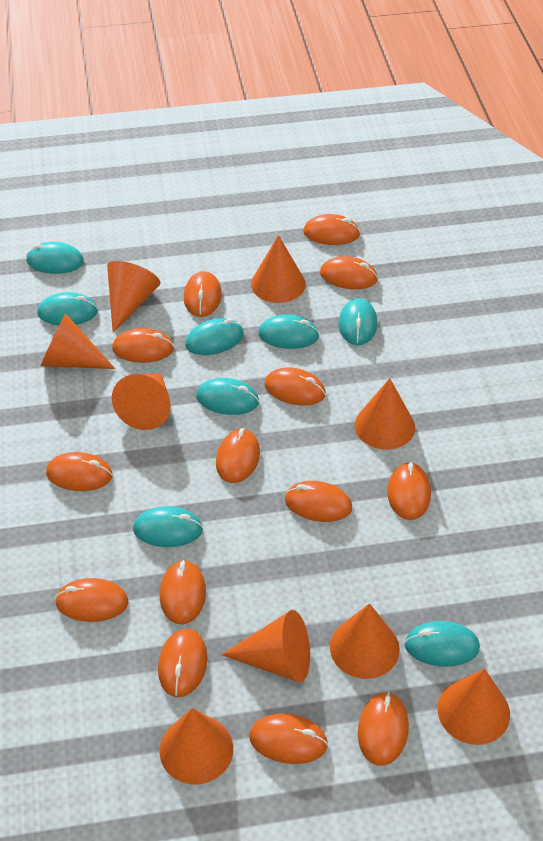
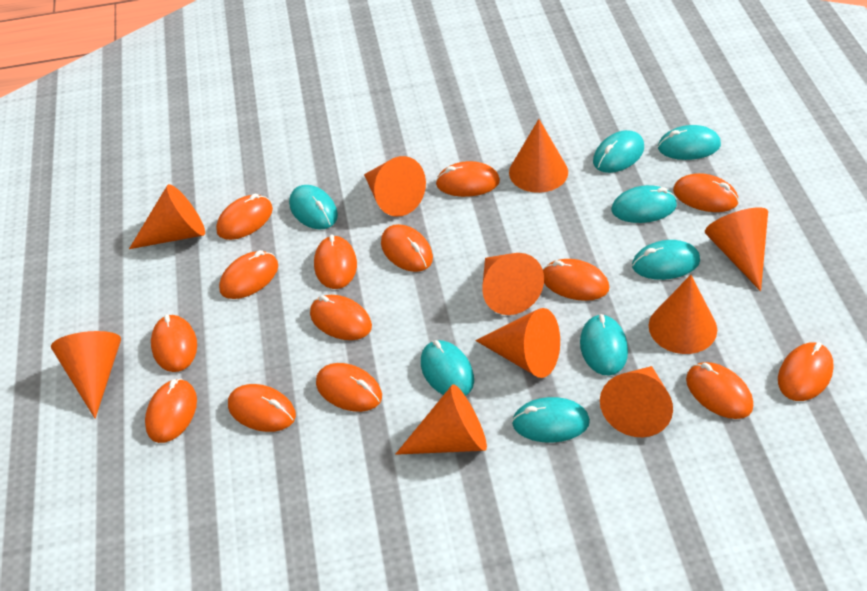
orange cone: [41,313,115,369] [107,261,160,333] [112,374,171,430] [159,708,233,784] [221,610,310,682] [251,235,306,303] [330,603,400,679] [355,378,415,450] [437,669,510,745] = 9 -> [51,331,121,419] [129,184,205,249] [364,156,426,217] [396,384,487,455] [475,308,560,378] [482,253,544,315] [509,119,568,193] [600,366,673,437] [649,275,717,354] [705,207,768,291] = 10

